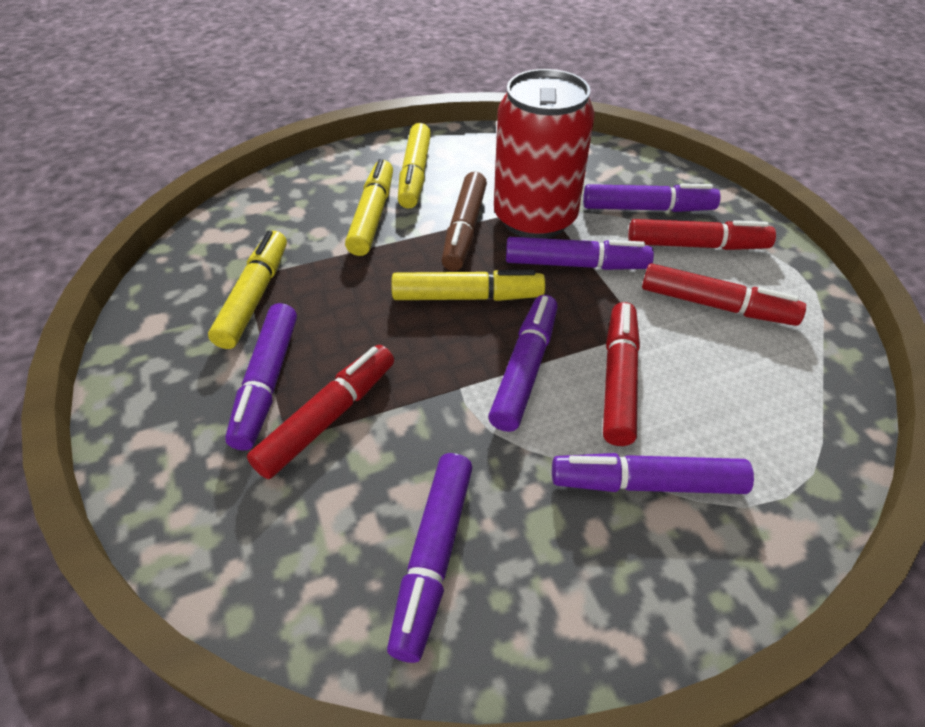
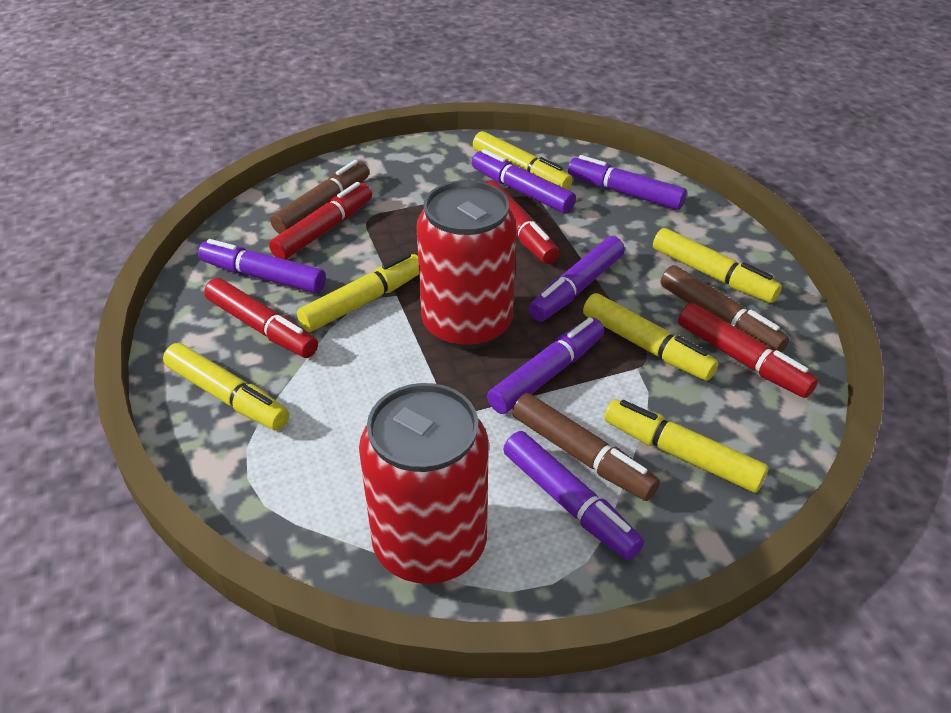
brown marker: [442,172,487,271] = 1 -> [270,160,369,234] [512,393,660,501] [660,265,789,353] = 3
red can: [494,69,595,239] = 1 -> [359,383,489,584] [416,180,516,349] = 2
yellow marker: [208,231,287,349] [345,159,393,256] [391,270,545,301] [398,123,431,209] = 4 -> [163,343,289,431] [297,253,419,332] [473,131,573,190] [583,293,719,381] [604,399,768,493] [653,228,782,303] = 6

